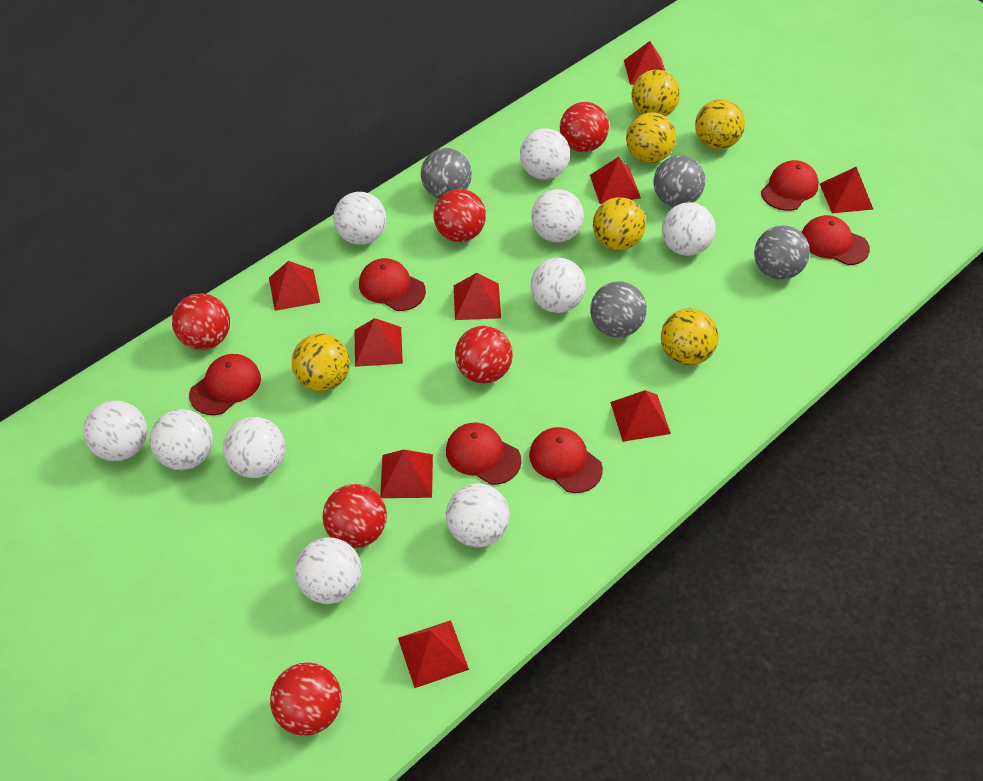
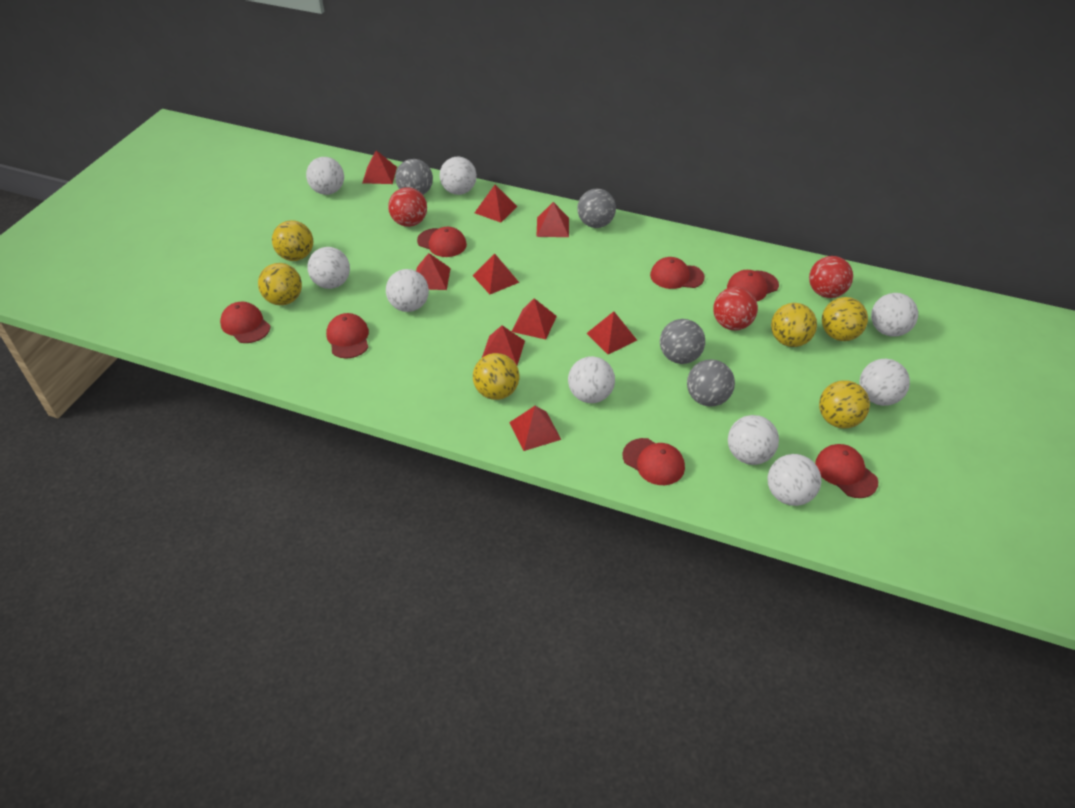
red ball: [172,293,230,350] [270,662,342,736] [323,484,387,548] [434,189,486,242] [455,326,513,384] [560,102,609,152] = 6 -> [388,187,427,227] [713,287,758,330] [809,256,853,298] = 3
red cap: [189,354,261,415] [359,258,426,311] [446,422,521,485] [529,427,603,493] [761,160,819,211] [802,215,870,265] = 6 -> [220,302,271,343] [326,313,369,358] [417,227,467,257] [622,438,685,485] [650,257,705,289] [727,270,779,301] [815,444,878,498] = 7
white ball: [83,400,147,461] [150,409,213,470] [223,417,286,478] [295,537,362,604] [333,192,386,245] [446,483,510,548] [520,128,570,180] [530,258,586,313] [531,189,584,242] [662,202,716,256] = 10 -> [306,157,344,195] [307,247,350,289] [386,269,429,312] [439,157,477,195] [568,356,615,403] [728,415,779,465] [768,454,821,506] [860,359,910,406] [871,293,918,337] = 9

